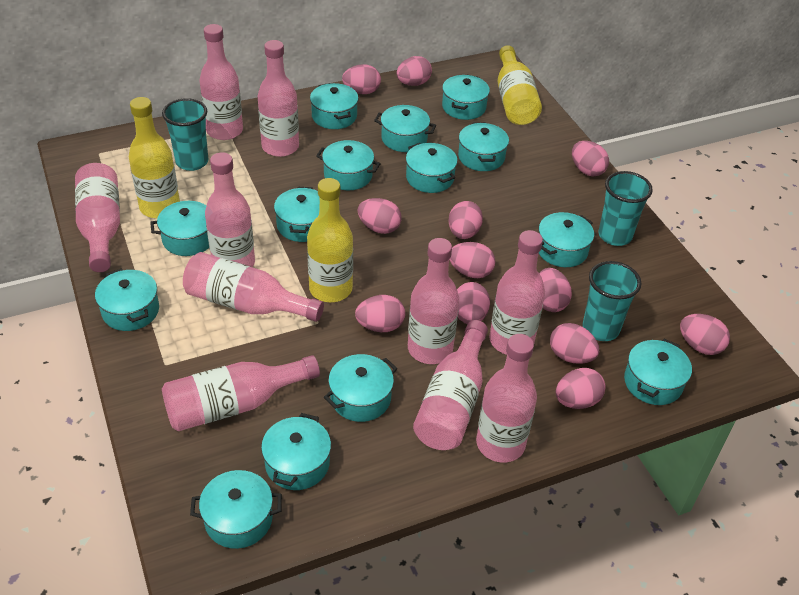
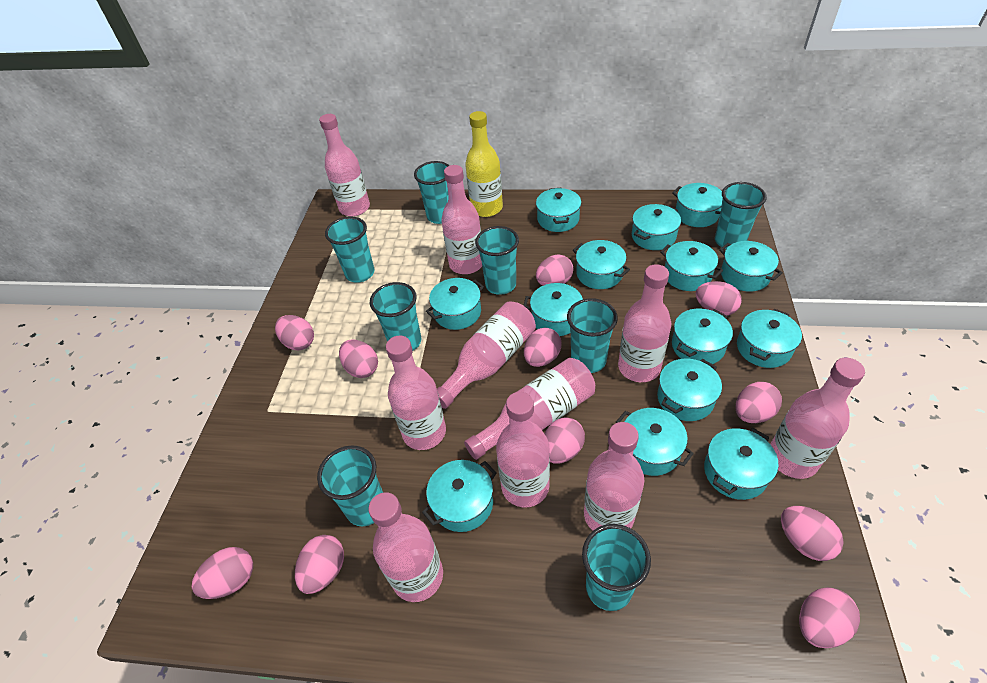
pink egg: [342,64,381,94] [355,295,405,332] [358,198,402,234] [397,56,432,86] [449,201,483,239] [449,242,495,278] [457,282,490,324] [539,268,572,312] [550,323,599,364] [556,368,605,409] [572,141,609,176] [680,314,730,355] = 12 -> [192,547,253,599] [275,315,314,350] [295,535,344,594] [339,339,378,378] [524,328,561,367] [536,254,573,286] [545,417,585,464] [696,281,742,316] [735,382,782,423] [781,506,844,561] [799,587,860,648] = 11
turquoise cup: [162,98,208,171] [582,261,641,341] [598,171,653,246] = 3 -> [317,445,383,526] [325,217,374,283] [370,282,421,350] [414,161,450,224] [475,226,519,295] [567,298,618,373] [582,524,651,611] [715,182,767,249] = 8
yellow bottle: [129,97,180,218] [307,178,353,302] [498,45,542,125] = 3 -> [465,111,503,217] = 1

